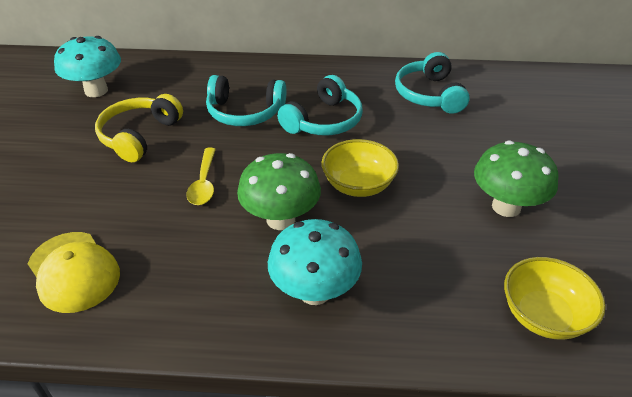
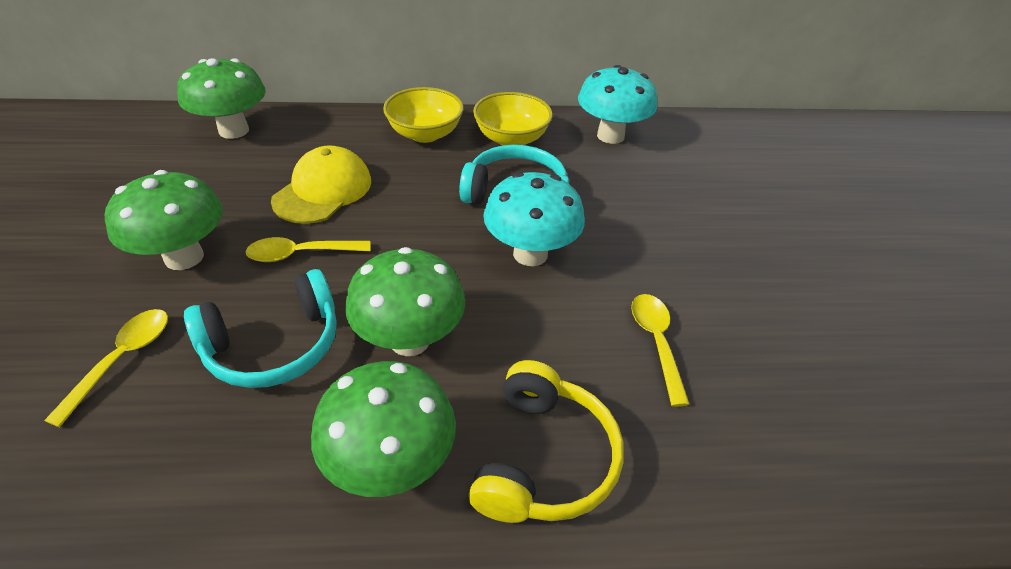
green mushroom: [237,153,321,230] [474,141,558,217] = 2 -> [105,170,223,270] [177,58,266,139] [311,361,456,497] [345,247,465,356] = 4
turquoise headphones: [206,75,286,126] [277,75,363,135] [395,52,470,114] = 3 -> [184,269,337,388] [459,145,569,204] = 2
yellow spoon: [186,148,216,205] = 1 -> [44,309,168,427] [246,237,371,262] [631,294,690,407] = 3

